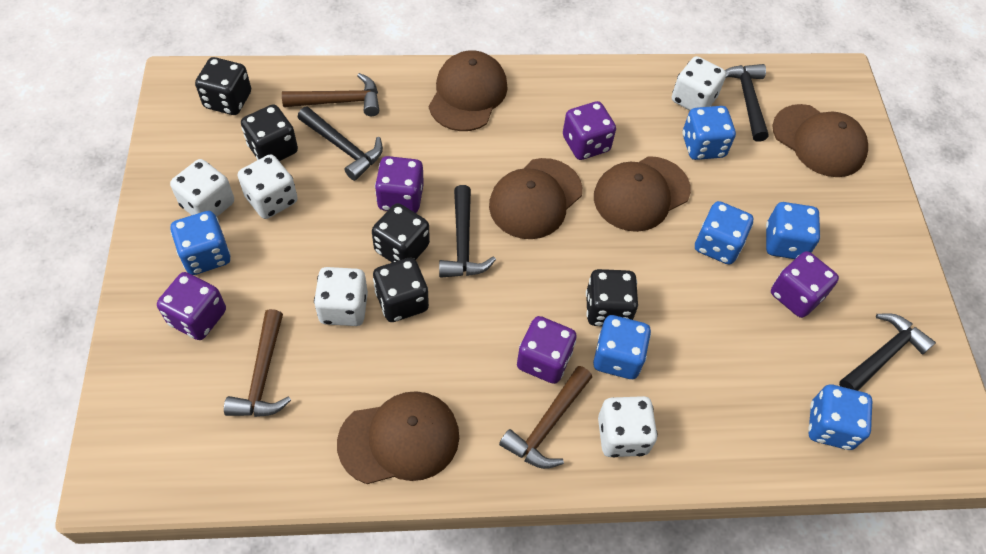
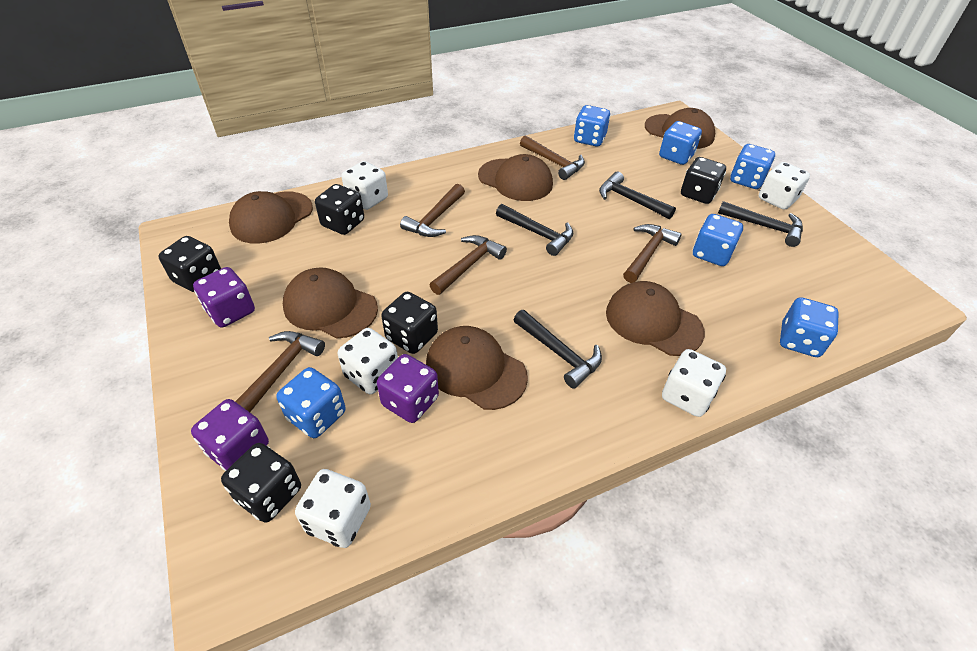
brown cap: [337,391,459,484] [429,50,508,131] [489,158,582,239] [594,156,691,232] [772,104,868,177] = 5 -> [229,191,313,244] [283,267,378,338] [426,326,528,410] [478,154,553,201] [606,281,705,356] [645,108,715,149] = 6
brown hammer: [224,309,291,417] [282,73,379,116] [499,366,592,469] = 3 -> [235,331,325,412] [400,184,465,237] [430,235,507,295] [520,135,585,180] [623,224,682,283] = 5
purple dice: [157,272,226,340] [375,156,424,213] [517,316,577,384] [563,101,616,160] [771,251,839,318] = 5 -> [191,399,269,471] [193,267,255,327] [377,354,439,423] = 3

